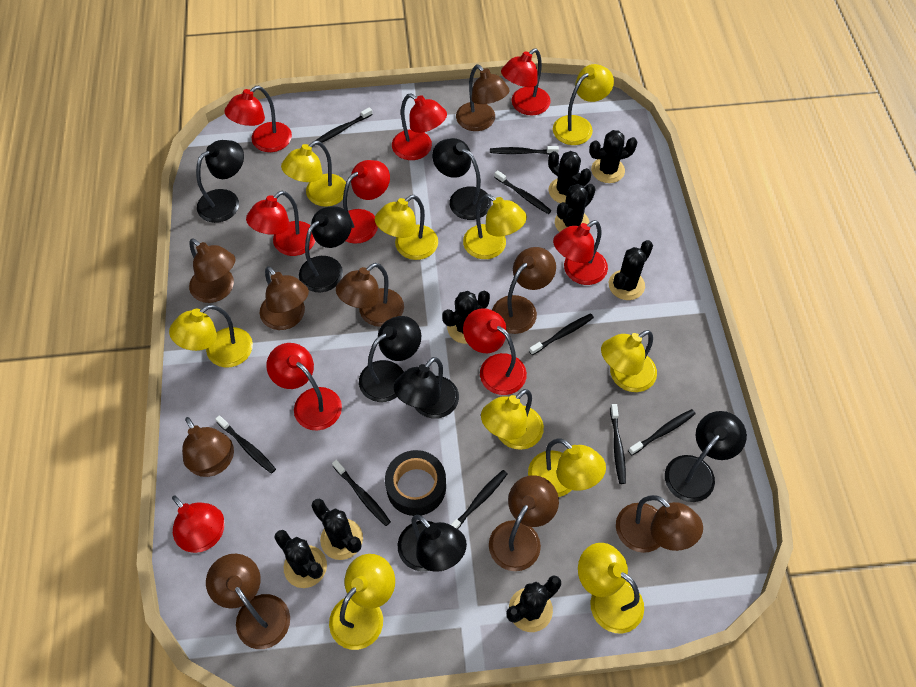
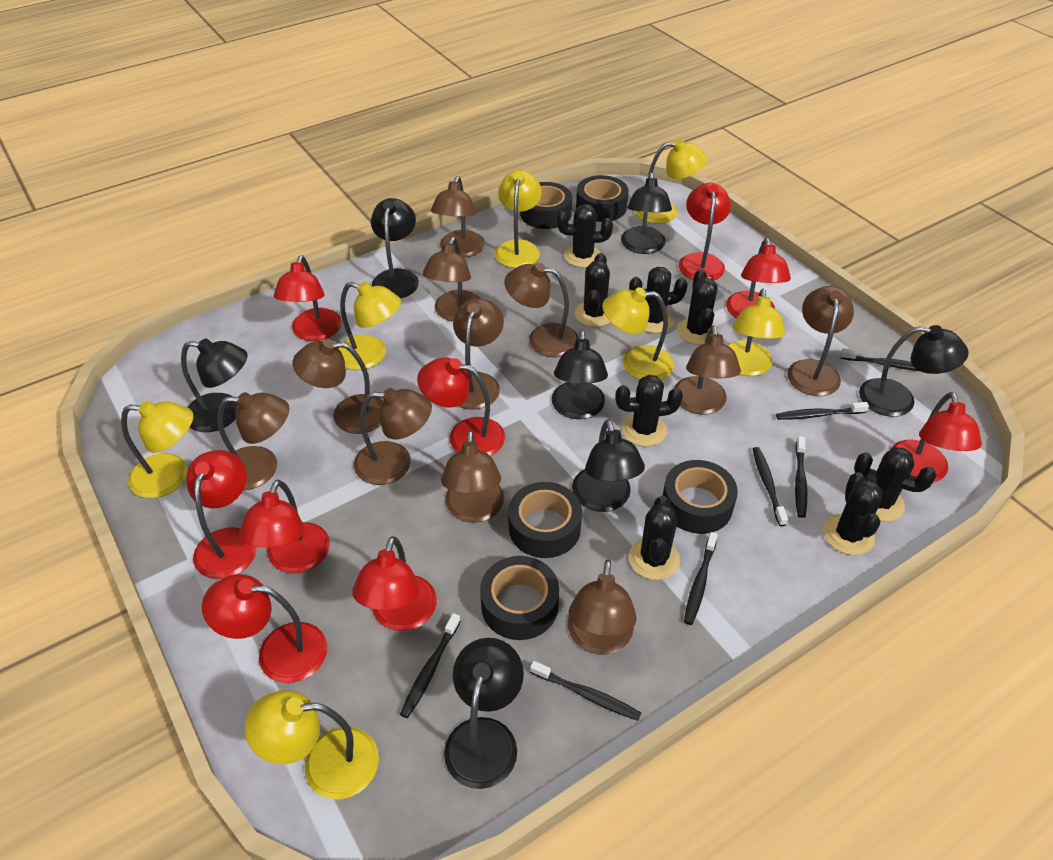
black tape: [385,450,446,516] = 1 -> [480,556,559,640] [508,482,582,558] [520,182,572,229] [576,175,628,222] [663,460,738,534] = 5
black toothbrush: [215,415,276,474] [315,107,373,143] [332,460,391,526] [451,470,507,529] [490,146,559,154] [494,170,552,214] [529,313,594,355] [610,404,626,484] [628,409,695,455] = 9 -> [400,613,461,718] [530,661,641,721] [684,532,718,625] [753,447,788,526] [776,402,869,420] [795,436,807,518] [840,348,919,371] = 7
brown lamp: [182,417,234,477] [189,238,235,303] [206,554,290,649] [260,266,309,330] [336,263,404,327] [456,64,510,131] [489,475,559,571] [492,247,556,334] [616,495,703,553] = 9 -> [217,392,289,490] [293,339,383,434] [354,388,432,485] [423,237,480,322] [431,176,485,258] [441,430,504,523] [453,298,504,410] [504,263,579,357] [568,560,637,654] [674,325,741,415] [787,286,854,396] = 11
yellow lamp: [169,305,253,367] [281,140,346,207] [329,554,395,650] [375,195,438,260] [463,194,527,259] [481,389,544,450] [528,439,606,497] [553,64,614,145] [578,543,644,633] [601,330,657,392] = 10 -> [121,401,193,498] [245,690,379,800] [338,281,401,370] [495,170,542,268] [602,287,674,380] [635,139,707,224] [727,289,785,376] = 7

